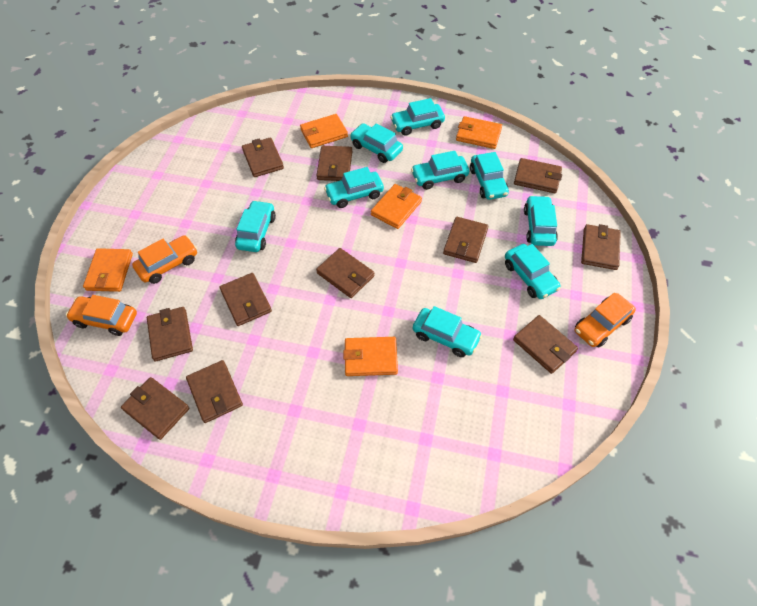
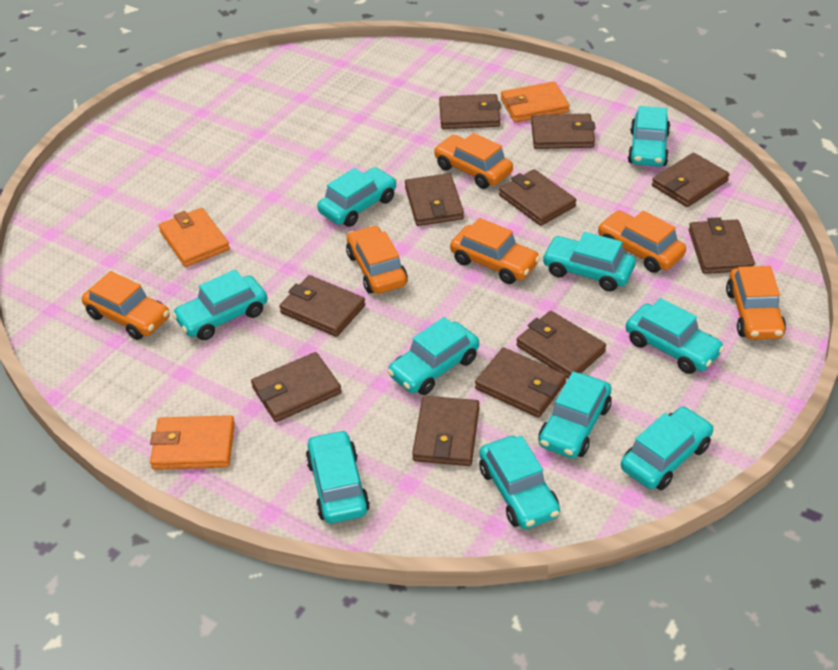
orange car: [66,295,137,336] [132,235,197,284] [575,293,636,348] = 3 -> [82,271,170,340] [346,225,408,294] [434,133,513,189] [450,218,540,284] [598,210,686,273] [726,266,786,340] = 6
orange wallet: [83,248,133,292] [300,114,348,148] [343,337,398,376] [371,184,422,229] [456,116,502,149] = 5 -> [150,415,235,470] [158,208,230,267] [501,81,570,122] = 3
turquoise car: [235,200,276,252] [324,167,384,208] [350,123,403,163] [390,98,445,136] [411,151,469,190] [412,306,483,357] [470,152,509,200] [505,244,561,299] [524,195,558,246] = 9 -> [172,269,267,340] [306,430,370,523] [317,167,397,227] [387,317,479,395] [479,436,560,529] [538,372,612,458] [542,232,636,291] [621,406,713,490] [626,298,724,374] [628,106,670,167] = 10

